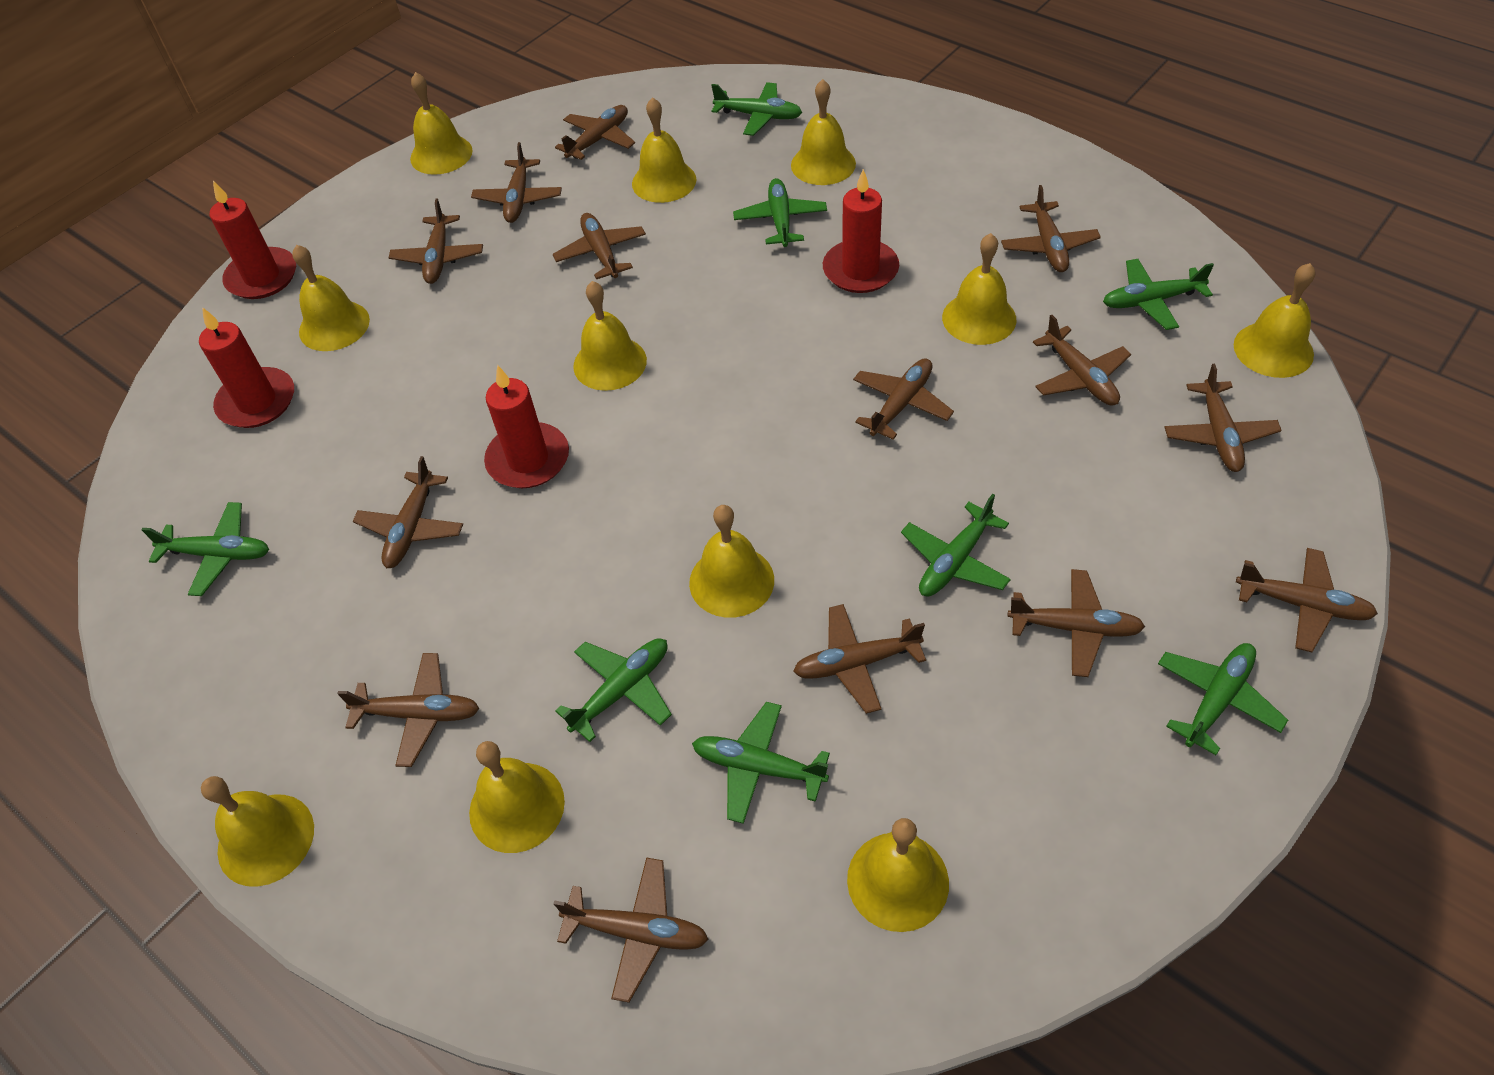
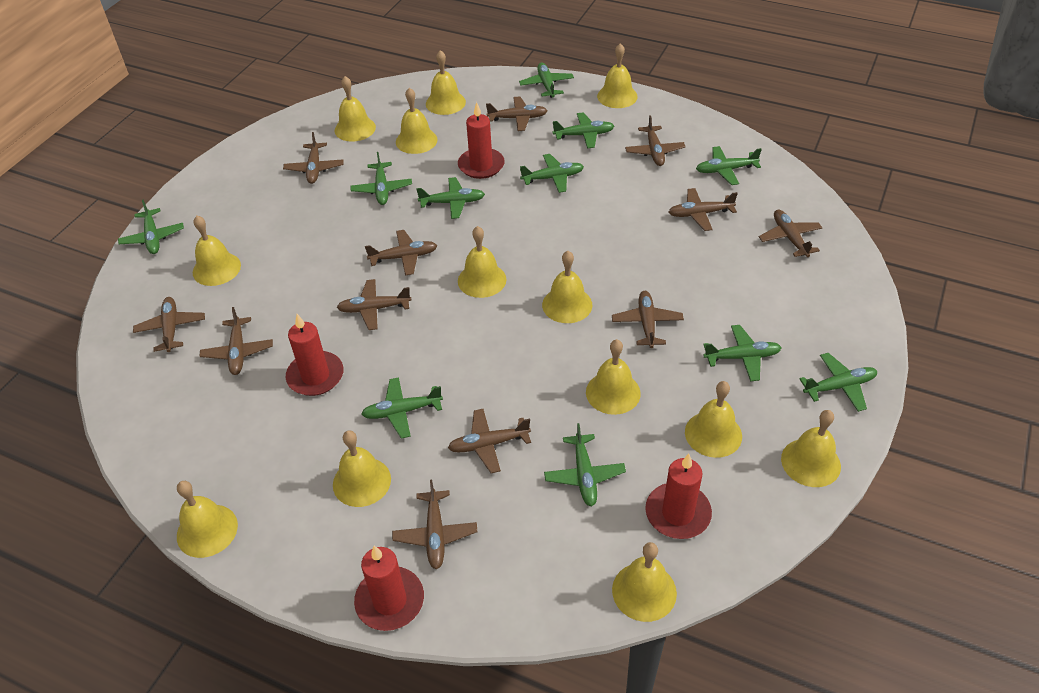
brown plane: [337,653,479,767] [353,456,463,568] [389,198,483,284] [471,142,562,223] [553,213,646,279] [554,858,709,1003] [555,105,635,160] [793,604,926,714] [853,358,954,440] [1001,185,1101,272] [1008,569,1145,677] [1033,315,1131,406] [1164,364,1282,472] [1236,548,1378,652] = 14 -> [133,297,205,352] [200,307,273,375] [283,132,344,184] [337,279,411,330] [365,230,437,276] [392,480,477,569] [448,409,531,473] [486,97,548,131] [612,291,684,348] [625,115,686,166] [669,188,738,231] [759,210,822,257] = 12
green plane: [142,502,269,596] [555,638,672,742] [692,702,830,824] [711,82,802,136] [733,178,827,247] [901,494,1011,597] [1103,259,1214,330] [1158,643,1288,755] = 8 -> [118,200,184,254] [350,152,412,205] [362,377,443,439] [416,177,485,219] [519,63,574,98] [520,154,584,193] [544,423,626,506] [553,112,614,148] [696,146,762,185] [703,325,782,381] [800,353,877,412] = 11
yellow bell: [201,776,314,887] [293,245,370,351] [410,72,473,175] [469,741,565,853] [573,281,647,391] [632,97,696,203] [689,505,774,618] [791,79,856,185] [847,818,949,932] [942,233,1017,345] [1234,263,1315,378] = 11 -> [177,481,238,558] [193,216,241,286] [333,430,391,507] [334,76,376,142] [396,88,438,154] [426,50,466,115] [458,226,506,298] [542,251,592,323] [586,339,641,415] [597,43,638,108] [612,542,677,622] [685,381,742,458] [781,410,841,487] = 13

